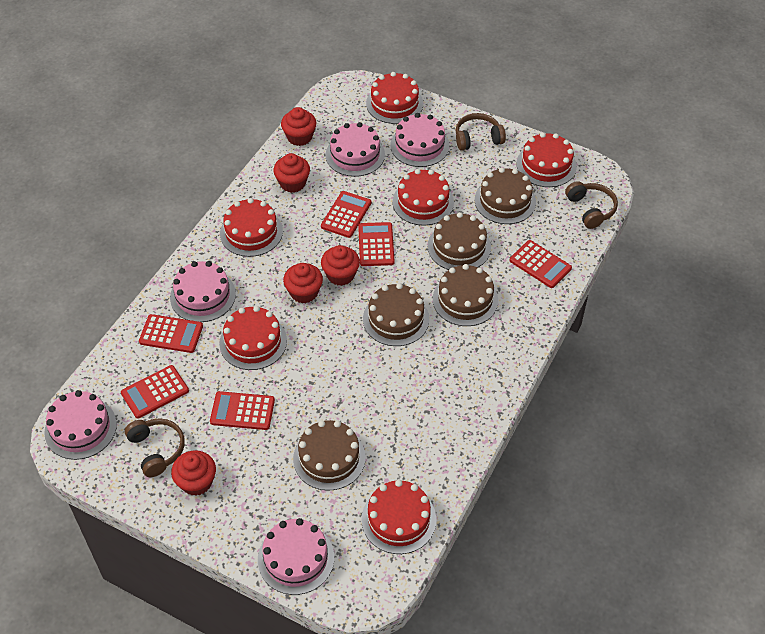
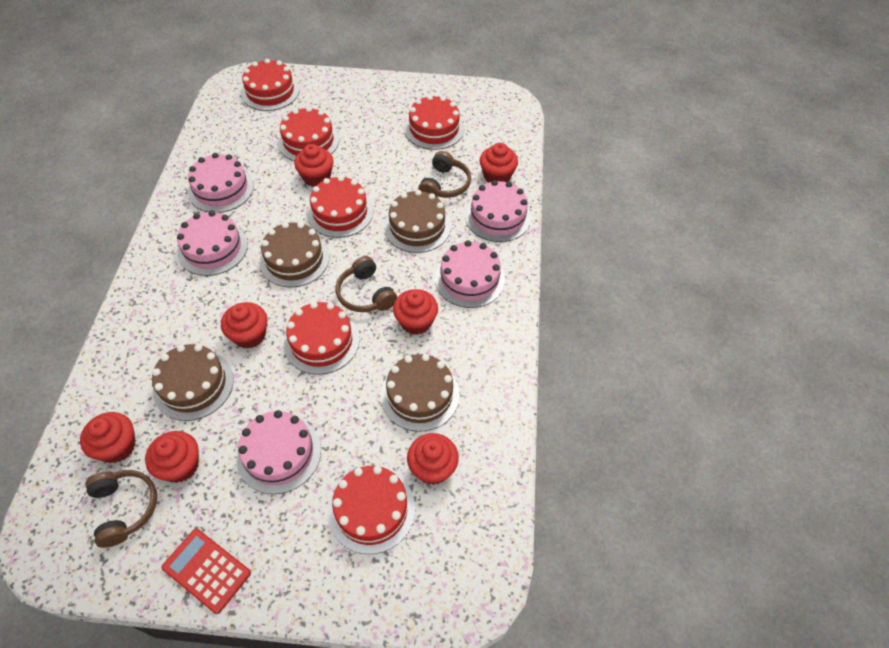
brown cake: [293,420,366,491] [363,283,429,346] [428,212,491,270] [433,264,498,326] [475,168,536,224] = 5 -> [152,344,234,421] [259,222,329,287] [381,354,460,432] [384,190,451,253] = 4
red calculator: [121,365,189,419] [139,314,203,353] [210,391,275,430] [321,191,371,238] [358,222,394,266] [510,240,572,288] = 6 -> [161,529,251,614] = 1
red cupcake: [171,450,216,496] [273,153,310,193] [281,107,316,146] [283,263,323,303] [321,245,360,286] = 5 -> [80,412,135,463] [145,431,199,483] [221,302,267,349] [294,144,333,187] [393,289,438,335] [407,433,459,485] [480,143,518,183] = 7

